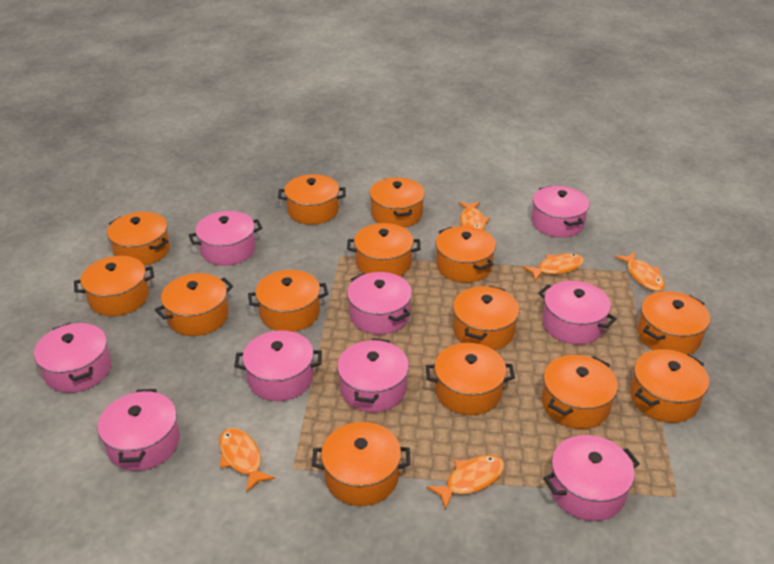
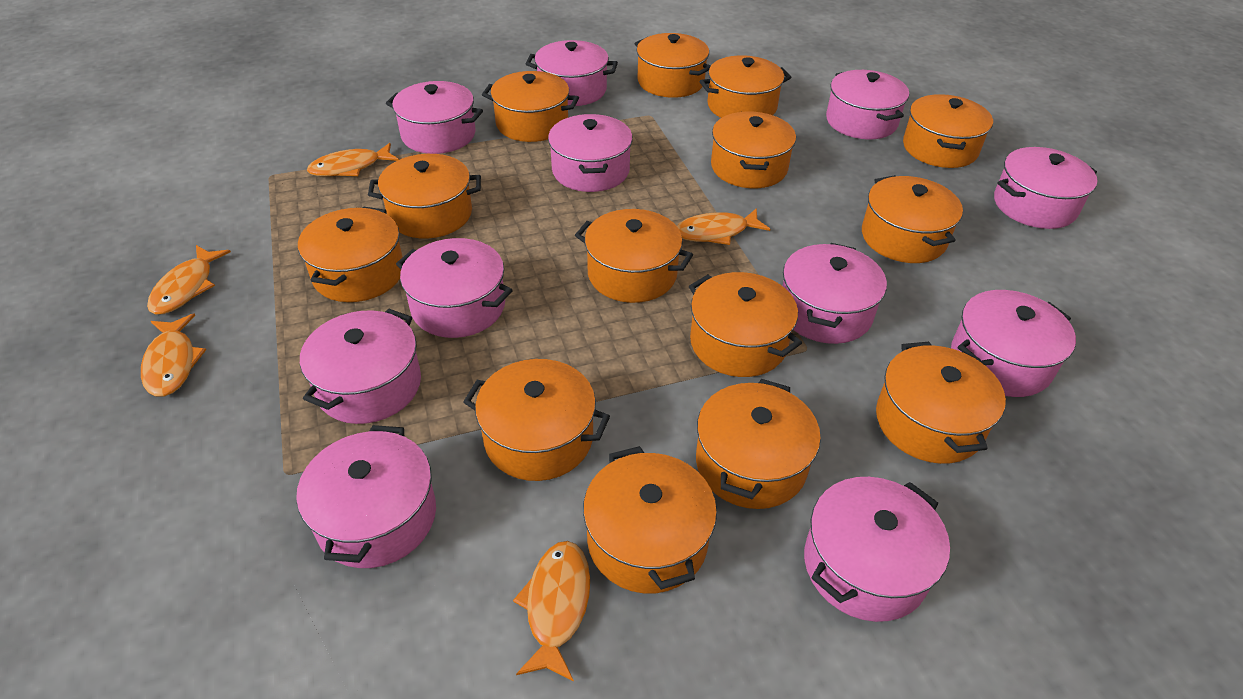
pink pot: [34,323,111,393] [98,389,180,471] [189,211,262,266] [234,330,322,401] [337,338,409,412] [347,272,412,335] [532,186,589,238] [538,281,617,345] [543,435,640,521] = 9 -> [296,425,436,568] [300,309,421,424] [386,81,483,154] [396,238,513,338] [526,40,618,106] [548,114,633,192] [783,243,887,344] [804,477,950,622] [826,70,909,139] [951,290,1076,397] [994,147,1097,229] = 11

